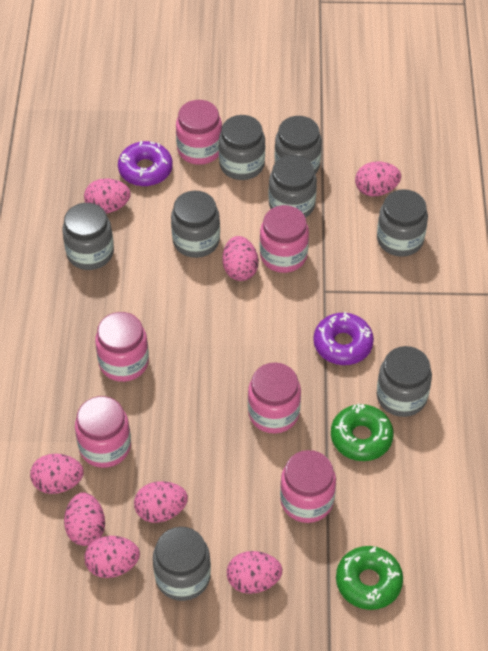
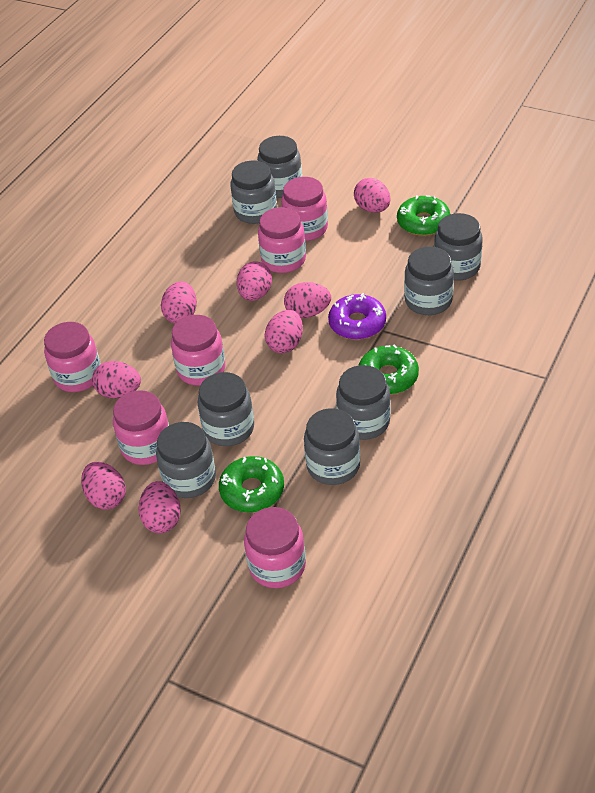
green donut: [331,403,394,461] [336,546,403,610] = 2 -> [219,456,284,512] [359,345,419,394] [397,195,450,236] = 3
purple donut: [118,141,173,186] [314,312,374,365] = 2 -> [328,293,386,340] = 1

